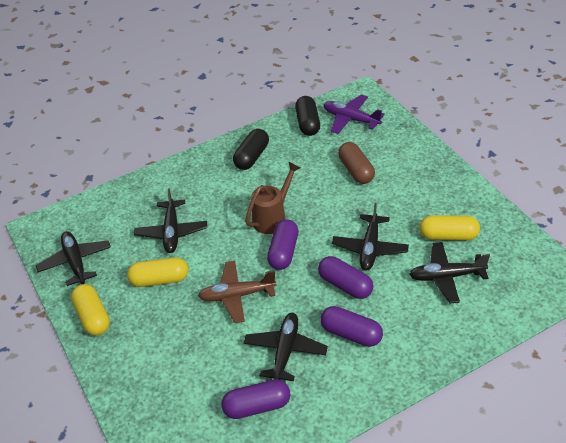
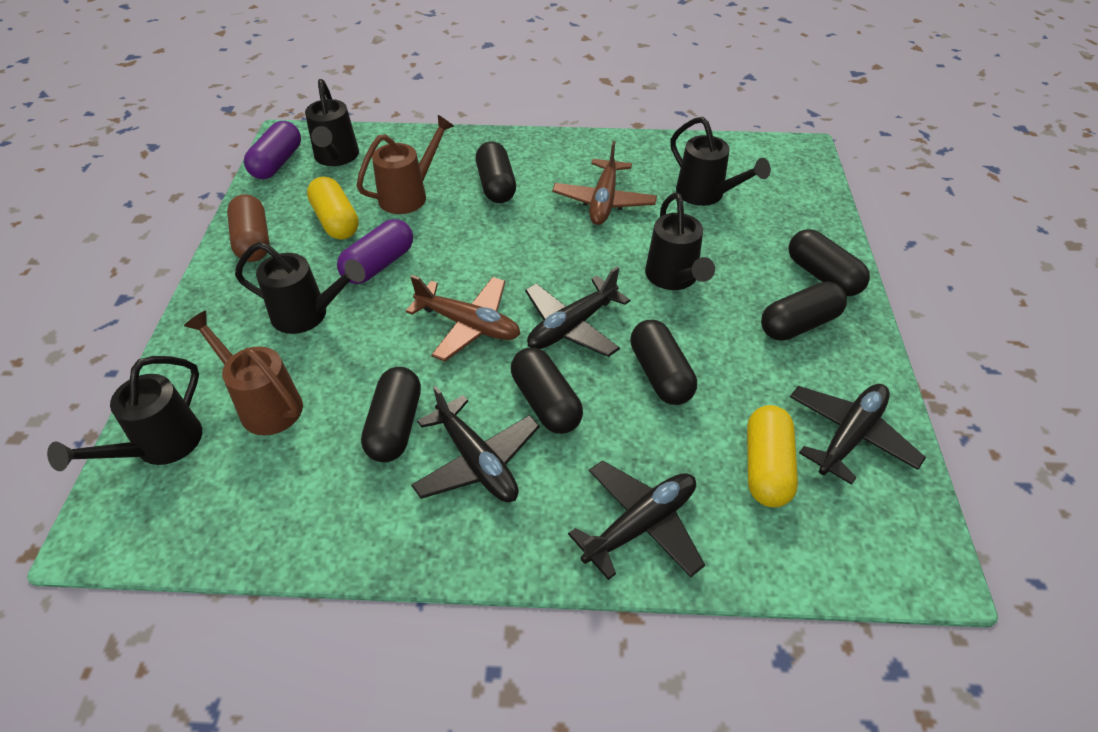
black capsule: [233,129,269,170] [295,96,320,136] = 2 -> [361,367,421,462] [476,141,516,203] [511,347,583,434] [630,320,697,405] [761,281,847,341] [789,229,870,296] = 6
black plane: [36,231,111,286] [134,188,207,253] [244,313,328,381] [332,203,409,271] [409,242,490,303] = 5 -> [411,386,540,502] [525,266,630,357] [568,460,705,580] [790,384,926,485] = 4
black watering can: none = 0 -> [47,356,202,471] [235,242,365,334] [305,79,359,166] [645,192,715,290] [670,117,771,206] = 5
brown plane: [198,261,276,323] = 1 -> [406,275,520,362] [552,141,657,225] = 2
brown watering can: [245,162,300,234] = 1 -> [184,310,303,435] [357,115,454,214] = 2
purple capsule: [221,379,291,419] [267,219,298,270] [318,256,373,299] [320,306,383,347] = 4 -> [244,121,301,179] [337,219,413,284] = 2
purple plane: [323,94,385,134] = 1 -> none = 0
yellow capsule: [71,284,110,335] [127,257,188,287] [419,215,480,240] = 3 -> [307,177,359,240] [747,405,798,507] = 2

